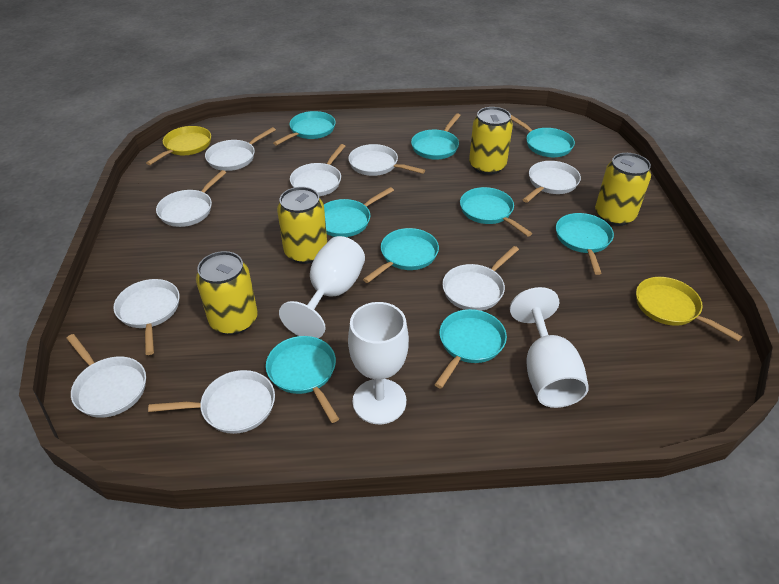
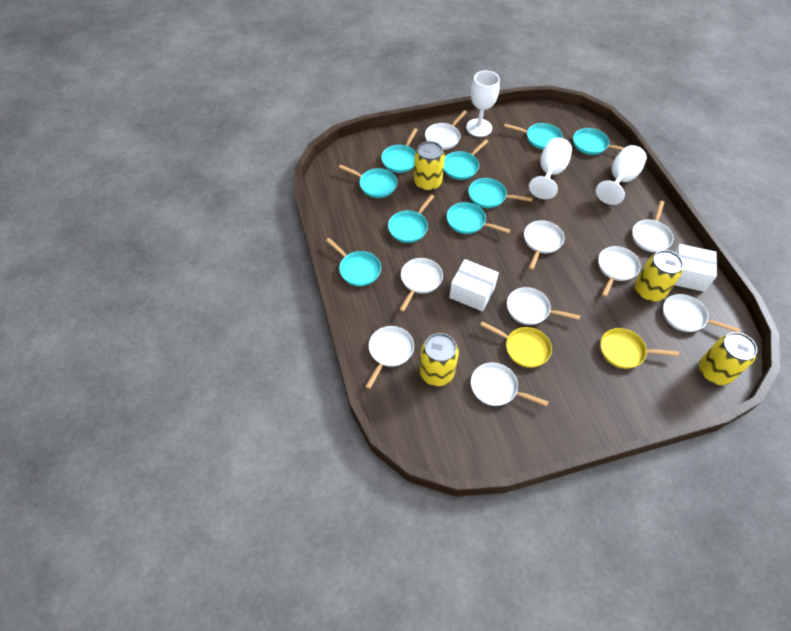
white box: none = 0 -> [449,259,499,312] [674,244,717,292] = 2

